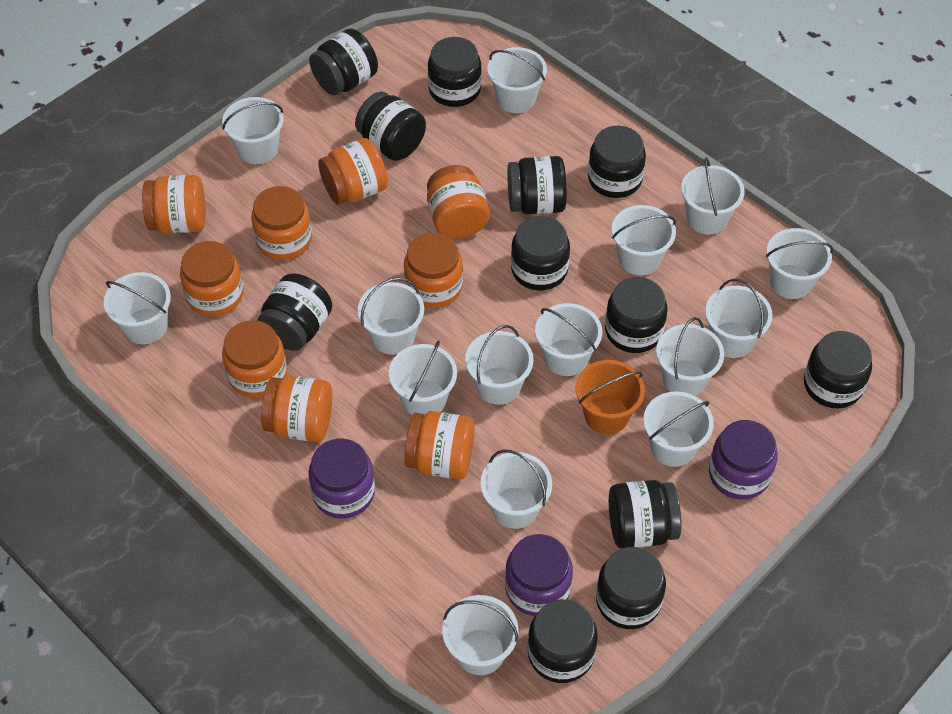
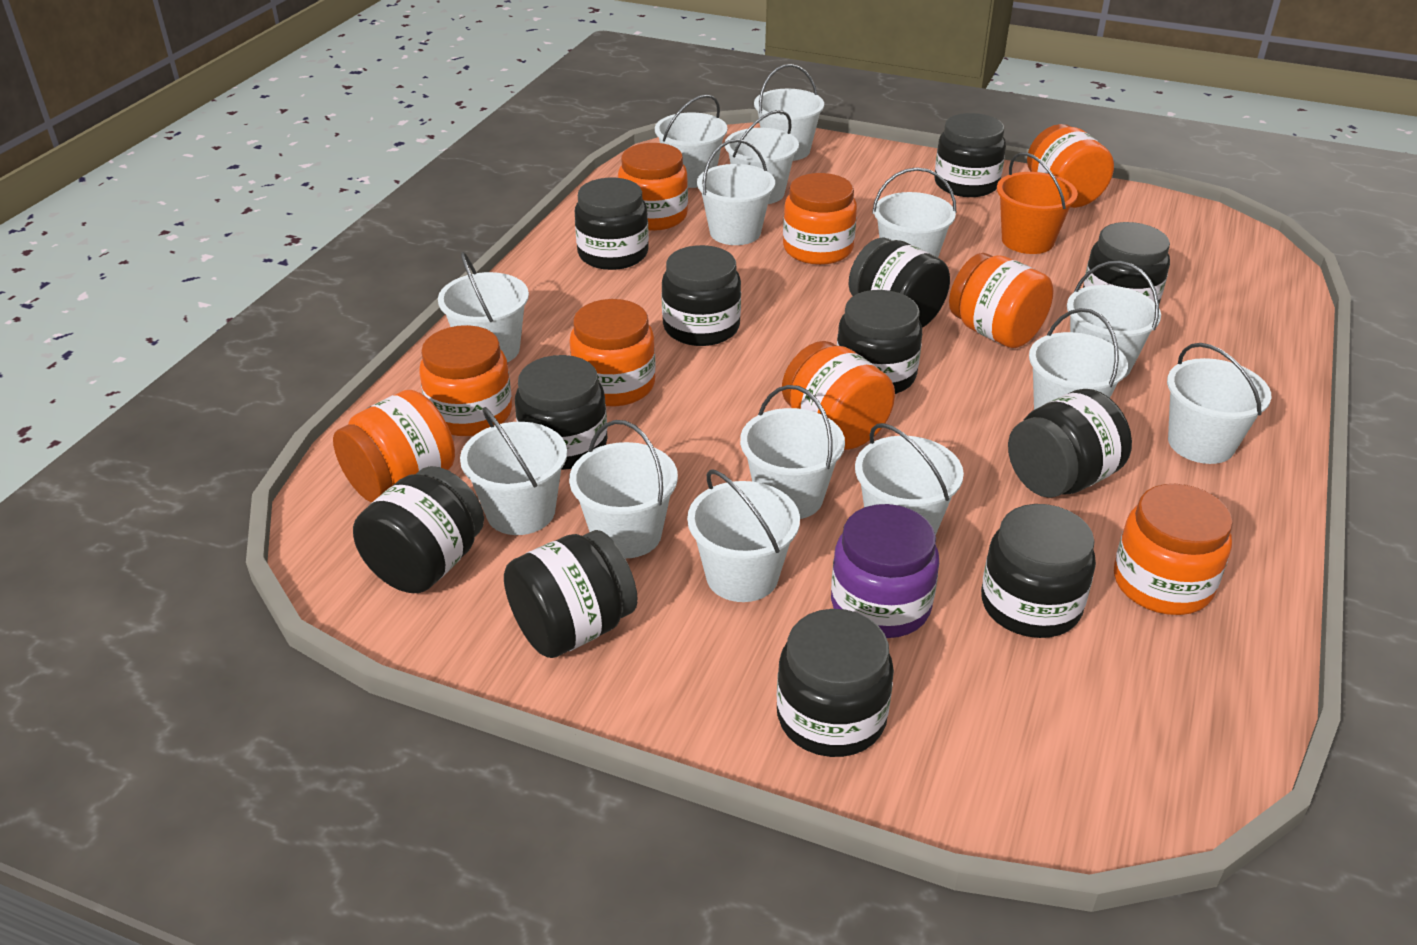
purple jar: [308,438,375,519] [505,534,573,616] [709,420,778,500] = 3 -> [831,504,939,638] = 1
white bucket: [104,272,171,344] [222,97,284,164] [358,277,424,355] [389,341,457,415] [442,595,518,675] [465,325,533,405] [480,449,552,529] [488,47,547,113] [535,303,602,376] [612,205,676,275] [643,391,714,467] [656,317,724,396] [681,157,745,235] [705,278,773,358] [766,228,833,299] = 15 -> [438,252,529,363] [460,407,567,535] [569,420,678,558] [655,94,727,188] [687,470,800,602] [697,139,775,245] [725,110,799,204] [740,385,845,519] [754,64,824,161] [855,423,964,535] [872,167,956,258] [1029,308,1128,410] [1067,261,1161,378] [1167,343,1271,464] = 14

